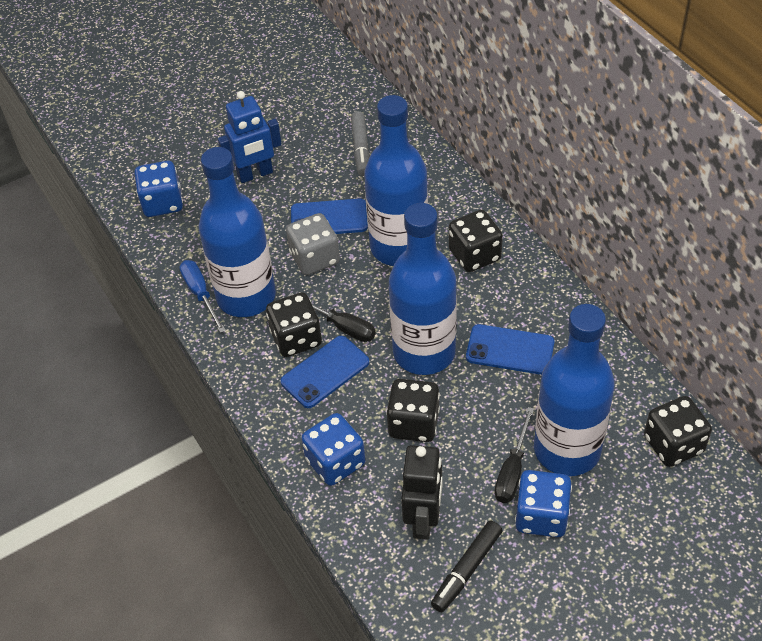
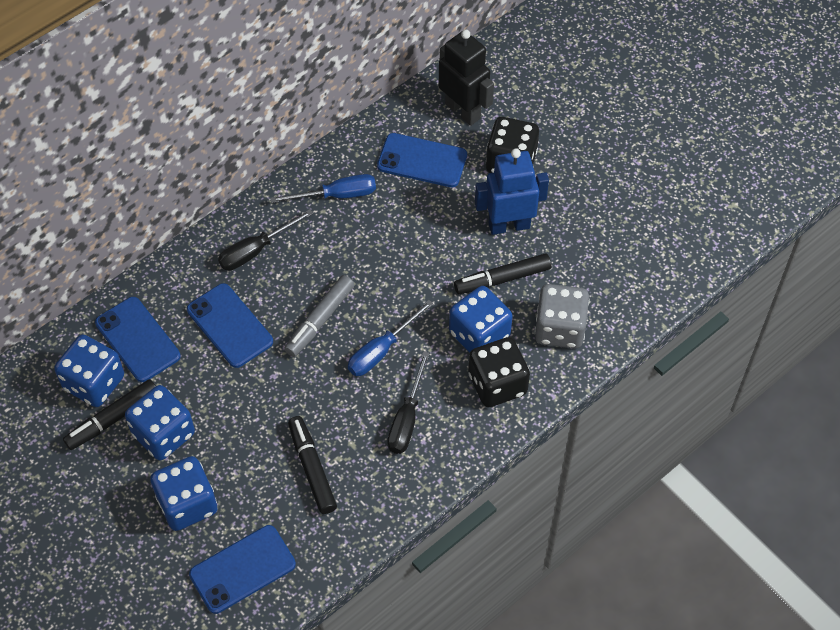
black dice: [266,292,322,357] [386,379,440,442] [449,210,503,272] [644,396,712,467] = 4 -> [468,337,530,407] [486,117,539,173] = 2
black marker: [431,520,503,612] = 1 -> [63,379,156,450] [288,416,337,514] [454,253,551,294] = 3
blue bottle: [199,147,276,317] [364,95,428,266] [389,203,457,375] [534,304,615,476] = 4 -> none = 0
blue dice: [134,161,183,217] [301,413,365,486] [515,470,572,538] = 3 -> [54,334,124,407] [125,385,195,460] [150,456,218,531] [449,286,513,353] = 4
blue phone: [281,336,370,408] [291,198,368,234] [466,324,554,375] = 3 -> [95,297,181,382] [187,283,273,368] [189,525,296,614] [377,133,467,187] = 4
blue screwdriver: [179,260,226,333] = 1 -> [270,174,376,203] [348,300,434,376] = 2

